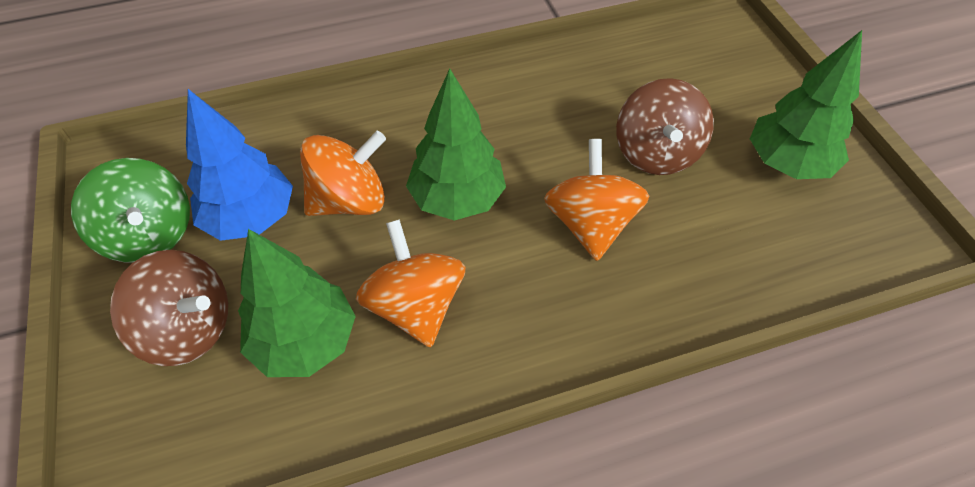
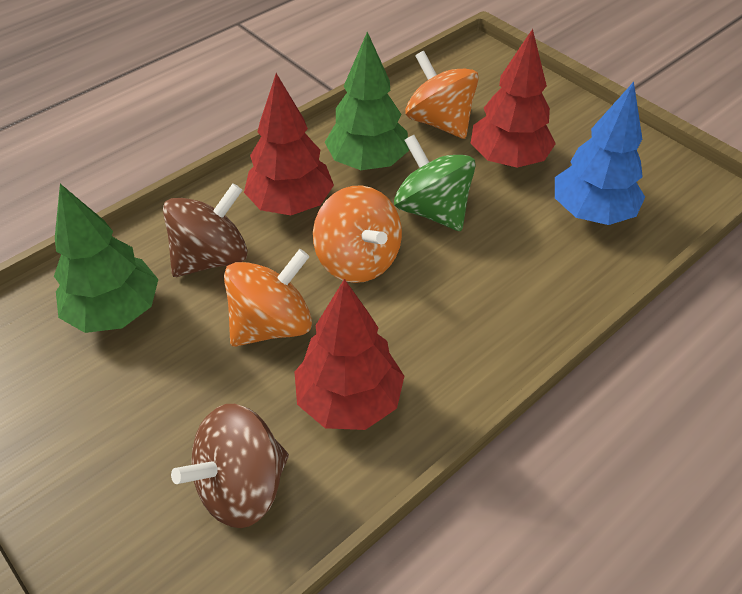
green tree: [238,229,356,377] [406,68,506,221] [750,30,862,179] = 3 -> [54,184,158,333] [325,32,409,170] = 2
red tree: none = 0 -> [244,73,334,215] [295,279,404,430] [471,29,556,168] = 3

